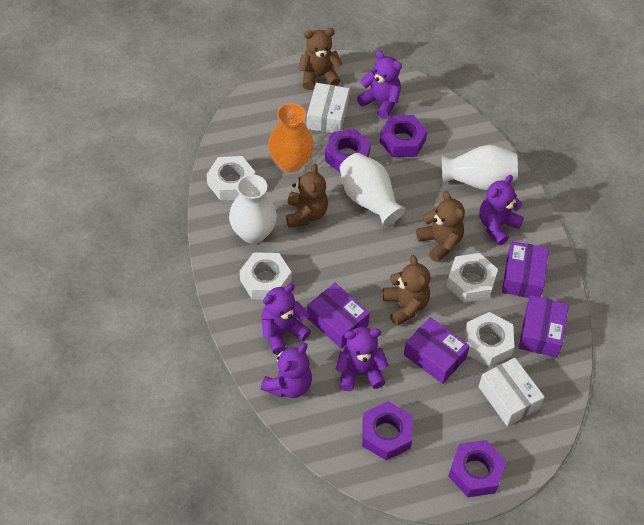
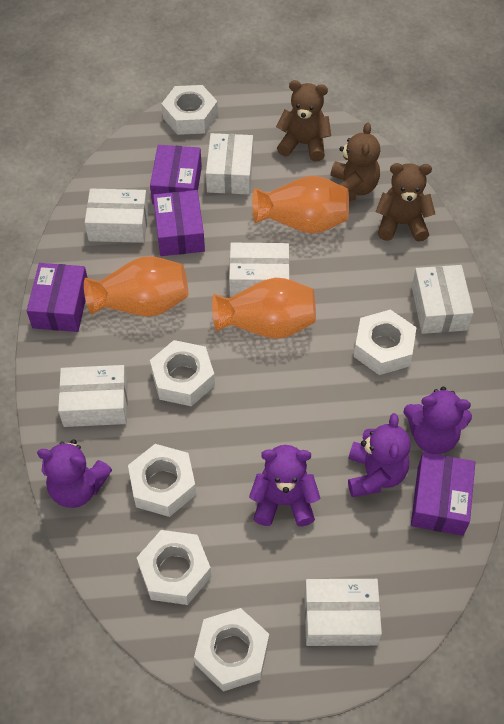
brown teddy bear: [286,164,328,228] [298,28,343,90] [383,255,430,326] [416,191,465,263] = 4 -> [276,80,331,161] [331,123,380,201] [376,163,435,242] = 3
orange vase: [268,103,314,172] = 1 -> [84,256,188,316] [212,278,316,339] [252,176,349,234] = 3
purple nut: [325,128,371,173] [362,401,412,460] [379,115,428,157] [448,440,506,497] = 4 -> none = 0
purple teddy bear: [261,343,312,398] [262,284,311,354] [336,327,389,391] [357,51,402,119] [479,175,524,245] = 5 -> [37,439,112,508] [249,445,320,526] [348,413,411,497] [403,387,472,454] = 4
white box: [307,83,349,133] [478,358,545,426] = 2 -> [58,365,128,427] [85,189,148,243] [206,133,253,195] [229,243,290,297] [304,579,382,646] [412,265,474,334] = 6
white nut: [207,156,256,201] [240,252,291,300] [446,253,498,303] [465,312,515,367] = 4 -> [128,444,196,517] [137,530,211,605] [150,340,215,406] [161,85,218,135] [194,608,269,692] [354,310,417,375] = 6
white vase: [229,174,277,244] [340,153,406,227] [442,145,518,190] = 3 -> none = 0

